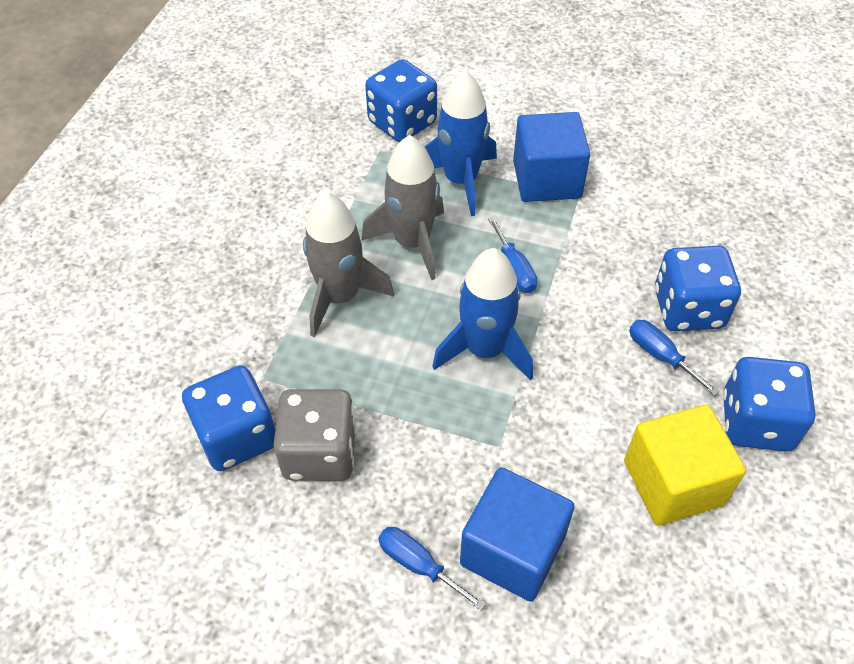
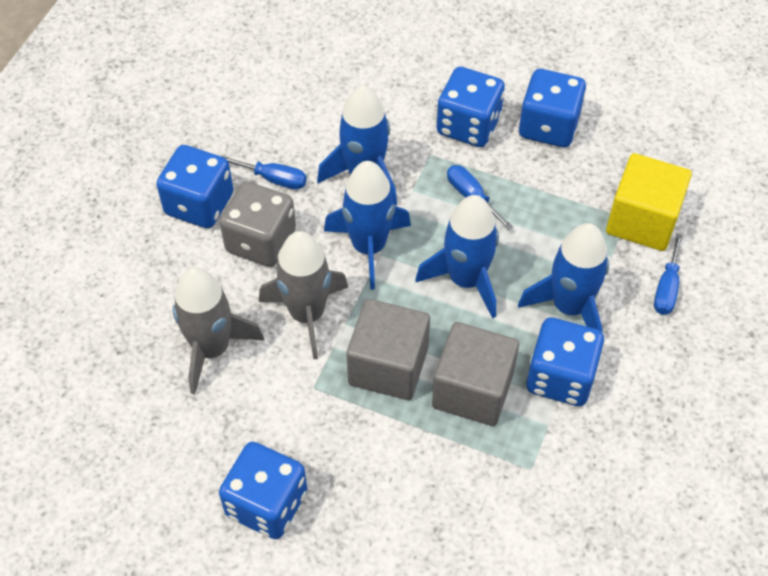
blue cube: [460,467,575,602] [513,112,590,202] = 2 -> none = 0
blue dice: [182,365,276,471] [365,59,437,142] [655,246,741,331] [723,357,816,452] = 4 -> [156,145,233,228] [219,442,307,539] [436,67,505,147] [519,69,586,148] [526,317,604,406] = 5
blue rocket: [425,71,497,216] [432,248,533,381] = 2 -> [317,85,397,205] [324,161,411,290] [415,195,499,318] [518,223,609,332] = 4
grey cube: none = 0 -> [347,299,430,400] [432,322,519,426] = 2

